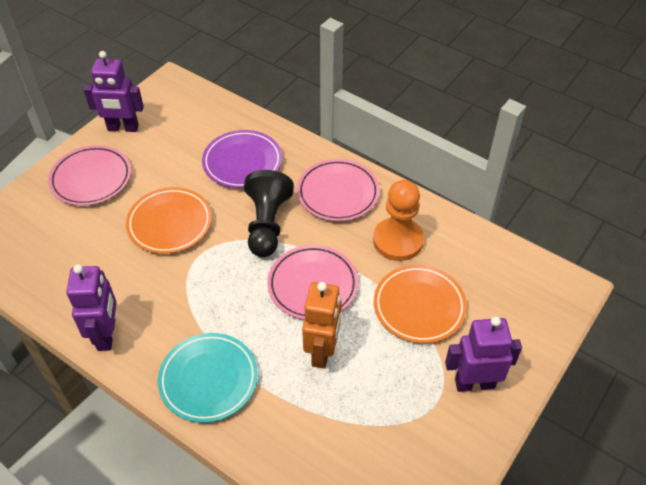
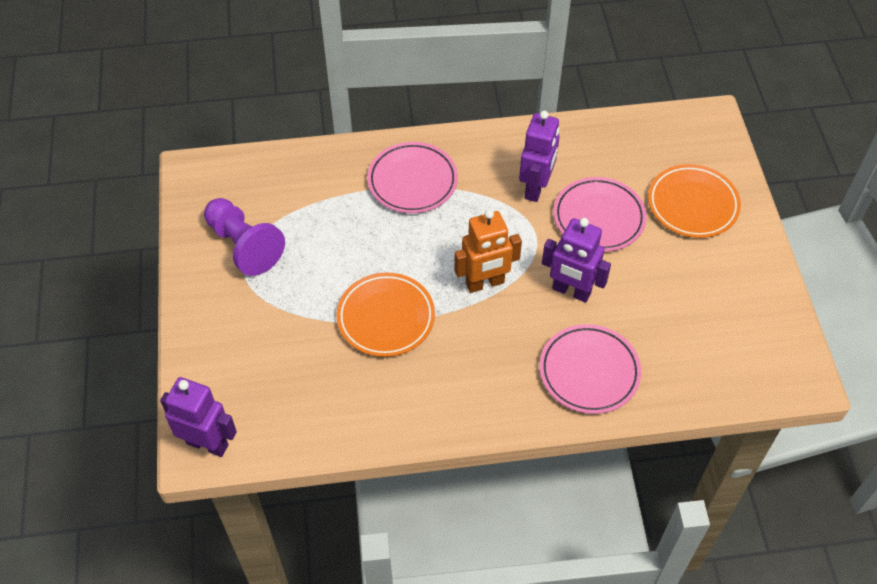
black pawn: [244,170,294,257] = 1 -> none = 0
orange pawn: [373,180,424,261] = 1 -> none = 0
purple pawn: none = 0 -> [204,198,285,276] = 1
purple plate: [202,130,282,188] = 1 -> none = 0
turquoise plate: [158,333,258,423] = 1 -> none = 0

